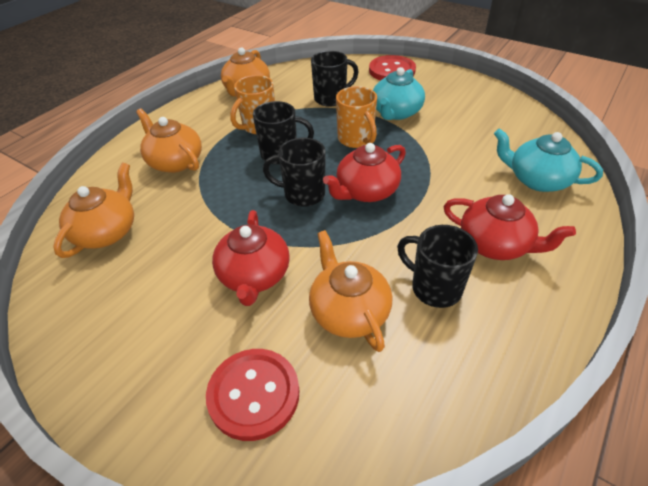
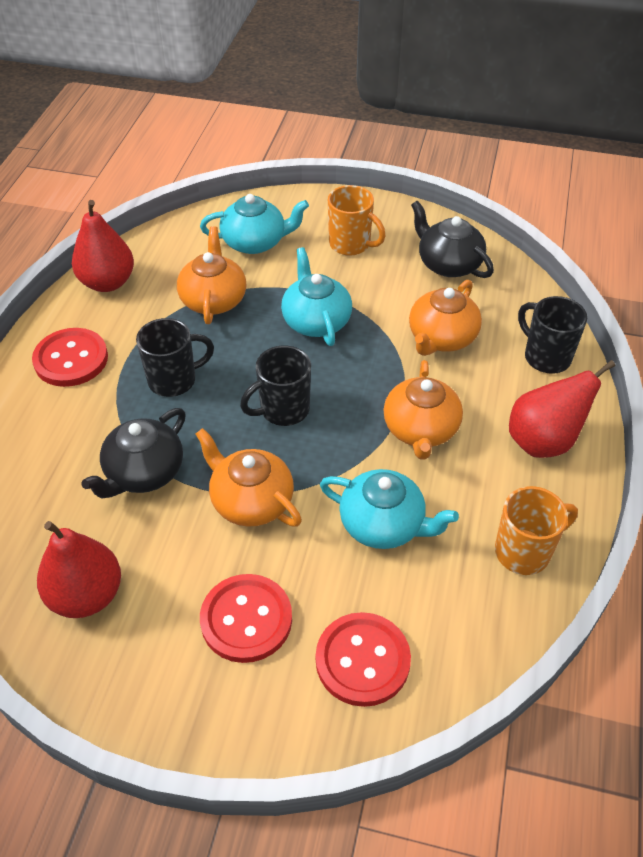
black mug: [253,101,314,165] [263,138,326,207] [311,51,358,107] [397,225,478,308] = 4 -> [136,318,214,397] [240,346,311,426] [518,296,587,374] = 3
black teapot: none = 0 -> [82,408,186,498] [411,201,494,278] = 2
red button: [206,349,299,441] [369,55,416,81] = 2 -> [32,328,108,387] [200,574,292,663] [316,612,411,707] = 3
red pear: none = 0 -> [37,521,121,618] [72,200,134,292] [509,360,615,458] = 3
red teapot: [212,210,290,306] [323,143,406,202] [443,194,576,260] = 3 -> none = 0
turquoise teapot: [373,67,425,120] [494,129,603,192] = 2 -> [200,194,309,254] [281,247,352,346] [320,469,459,549] = 3

